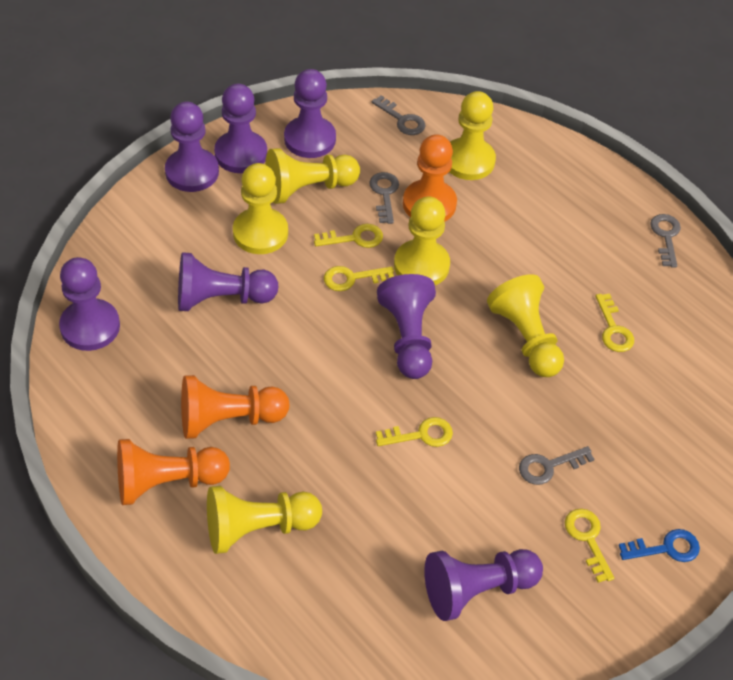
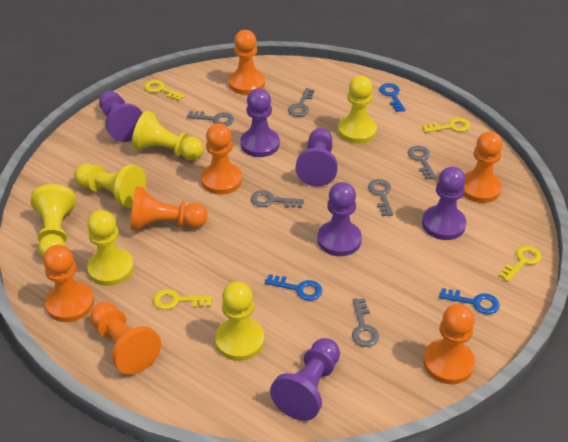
blue key: [619,529,700,562] = 1 -> [264,274,322,301] [379,83,405,112] [439,288,500,315] = 3
grey key: [369,172,399,224] [372,95,426,135] [519,446,594,485] [650,214,681,268] = 4 -> [187,111,234,126] [251,190,304,208] [288,88,314,117] [352,298,379,347] [368,179,393,216] [408,146,437,180] = 6
orange pawn: [117,439,230,505] [181,375,289,439] [403,134,457,222] = 3 -> [43,245,94,322] [90,302,161,375] [131,186,208,231] [201,124,242,195] [229,30,265,95] [423,304,475,384] [463,131,503,203] = 7
purple pawn: [59,257,120,351] [165,102,219,192] [178,252,278,311] [214,84,267,173] [284,69,336,158] [377,274,436,379] [424,549,543,621] = 7 -> [99,91,143,142] [240,88,280,157] [270,338,340,421] [296,128,338,187] [318,182,362,256] [422,167,466,240] = 6
yellow key: [314,224,383,248] [324,266,394,291] [376,417,453,447] [565,509,614,583] [595,293,634,352] = 5 -> [144,80,185,101] [153,289,213,310] [422,118,470,133] [499,245,542,282] = 4

